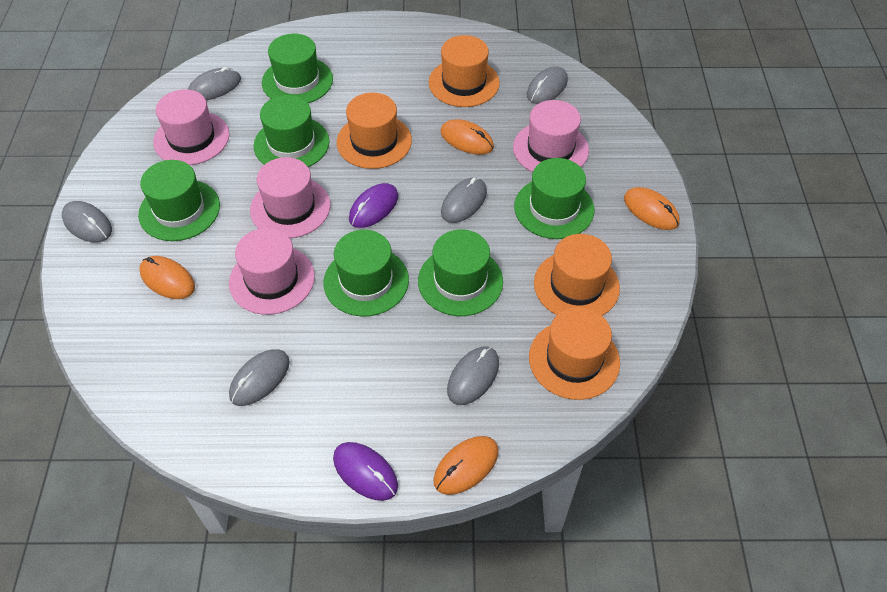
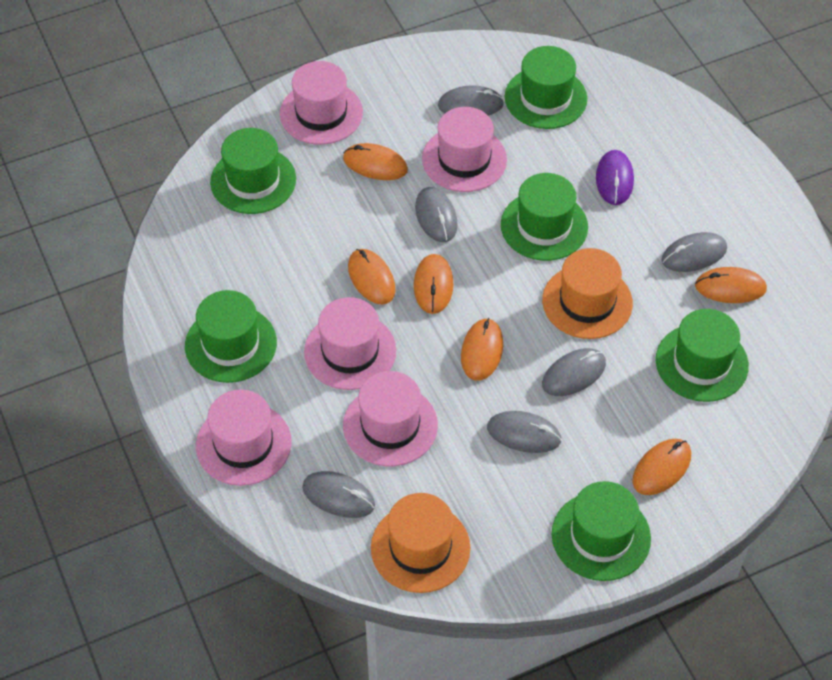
orange hat: [337,93,412,169] [429,35,500,107] [529,307,620,400] [534,234,620,316] = 4 -> [371,493,470,593] [542,248,633,339] = 2
orange mouse: [139,256,195,299] [433,436,499,495] [441,119,494,155] [624,187,680,230] = 4 -> [343,143,408,180] [348,249,396,305] [414,254,453,314] [461,318,503,381] [632,439,691,495] [695,267,767,303] = 6
pink hat: [153,89,229,165] [229,228,315,315] [250,157,330,238] [513,100,589,172] = 4 -> [196,389,292,486] [280,61,363,145] [304,297,396,390] [343,371,438,466] [422,107,507,192] = 5
purple mouse: [333,442,398,501] [349,183,398,228] = 2 -> [596,150,634,205] = 1

